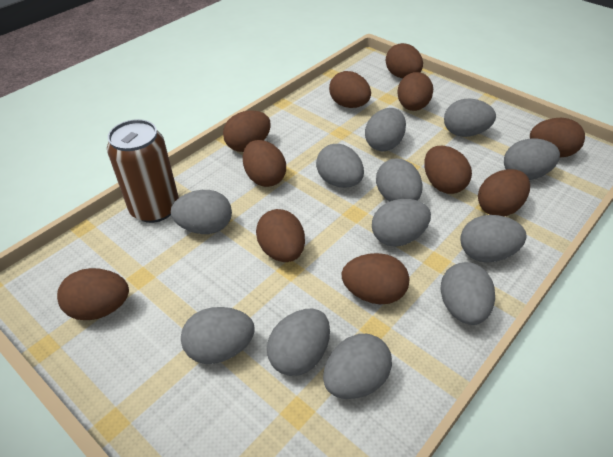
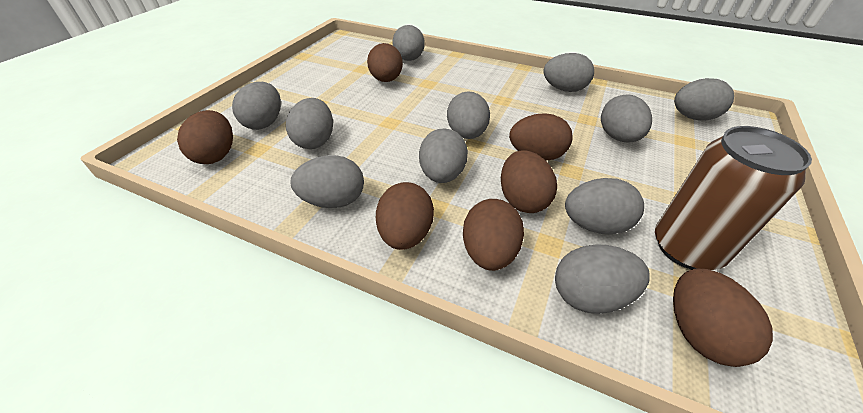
brown egg: [57,268,129,320] [223,110,271,152] [243,140,286,187] [256,209,305,262] [329,71,371,108] [342,253,409,304] [386,43,423,78] [397,72,433,111] [424,146,472,194] [478,169,530,216] [530,118,585,157] = 11 -> [177,110,233,164] [367,43,403,82] [376,182,434,250] [463,199,524,271] [501,151,557,213] [509,113,573,161] [673,269,773,367] = 7
grey egg: [171,190,232,234] [181,307,255,364] [267,309,330,376] [316,144,364,188] [323,334,392,399] [365,108,406,151] [372,199,431,247] [376,158,423,201] [440,262,495,325] [444,99,496,137] [460,215,526,262] [504,139,560,180] = 12 -> [232,82,281,130] [286,98,333,149] [290,155,364,208] [392,25,425,61] [419,128,468,183] [447,91,490,139] [543,53,594,92] [555,244,650,314] [565,178,644,235] [601,94,652,142] [674,78,734,121] = 11

